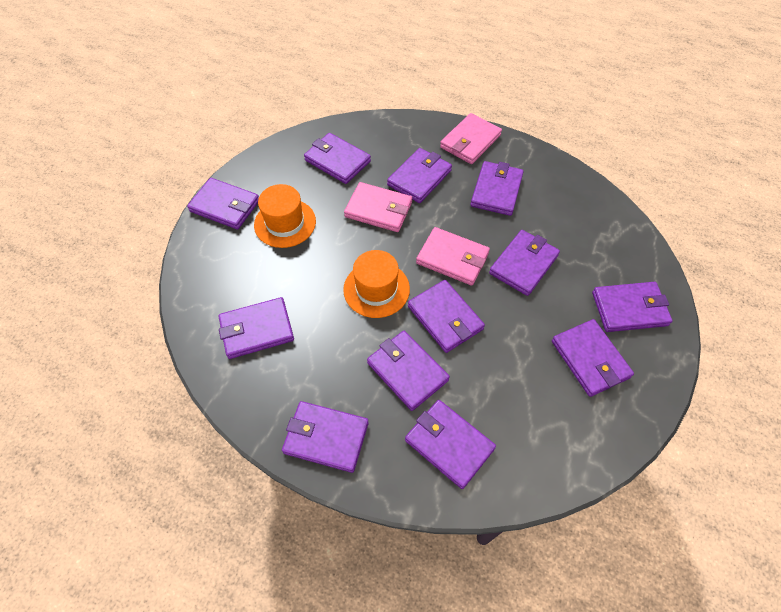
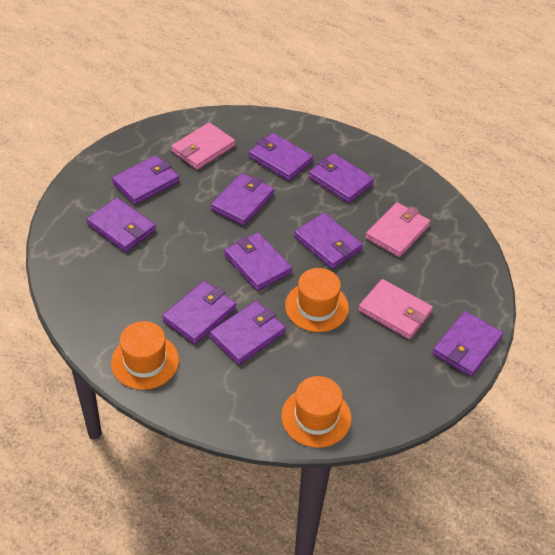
orange hat: [254,184,316,248] [343,250,410,318] = 2 -> [111,321,179,390] [281,376,351,448] [285,268,349,332] = 3
purple wallet: [187,178,259,229] [219,297,294,359] [282,401,369,473] [304,133,371,184] [367,331,450,411] [387,148,452,203] [405,400,496,489] [408,280,485,353] [471,161,524,216] [489,230,560,296] [552,319,634,397] [592,282,672,332] = 12 -> [87,198,156,252] [112,155,179,205] [162,281,236,344] [210,301,286,365] [211,173,274,226] [224,232,292,291] [249,133,313,181] [294,213,363,269] [308,153,374,203] [433,311,503,377] = 10

